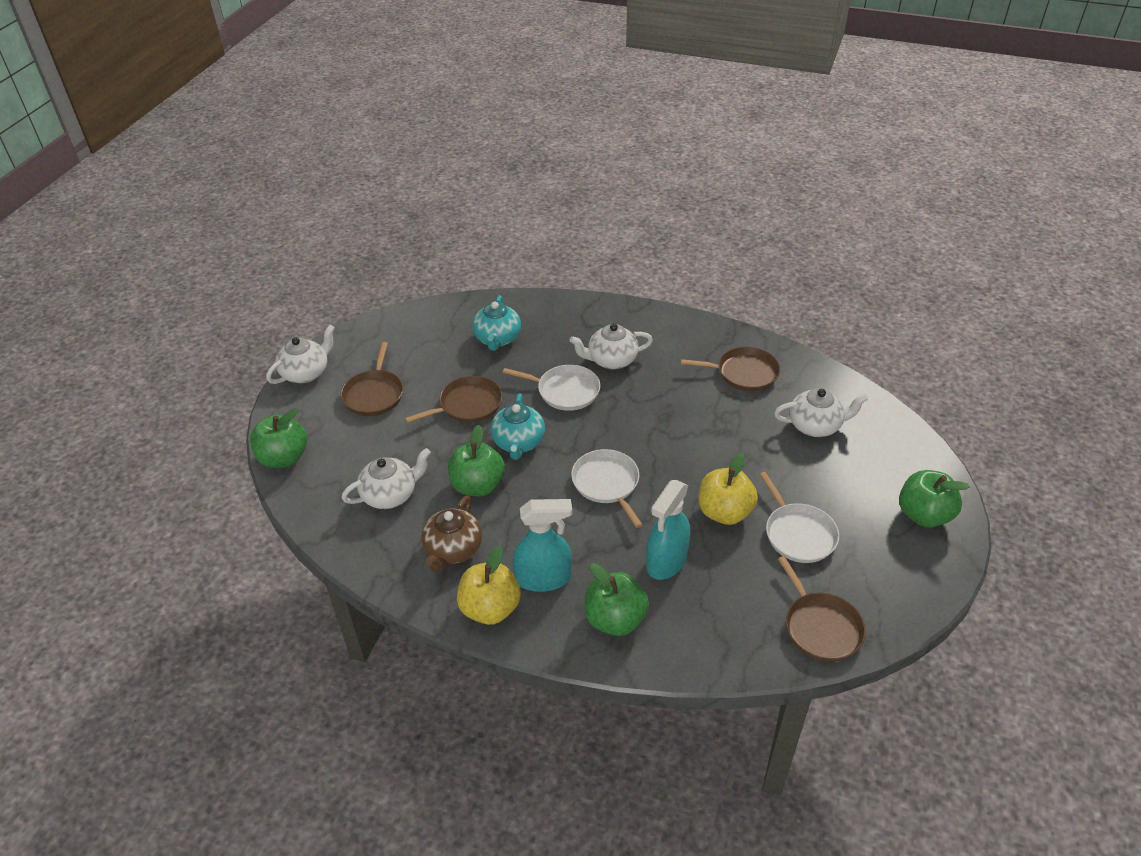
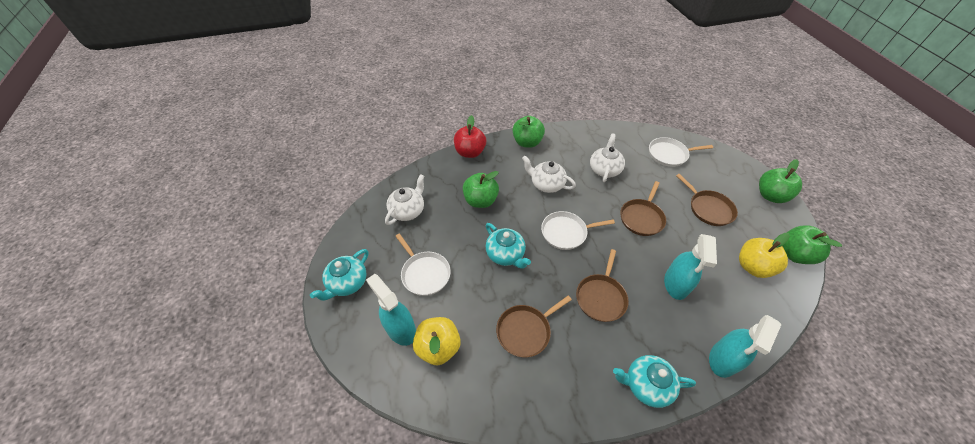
brown teapot: [421,495,482,572] = 1 -> none = 0
red apple: none = 0 -> [454,115,486,158] = 1
turquoise spray bottle: [513,499,572,592] [646,480,691,580] = 2 -> [366,274,416,346] [664,234,717,300] [709,315,782,378] = 3
turquoise teapot: [472,295,521,351] [491,393,545,460] = 2 -> [310,249,369,301] [486,223,531,269] [613,355,696,408] = 3
white teapot: [266,325,335,384] [342,448,431,509] [569,323,653,369] [774,388,868,437] = 4 -> [385,174,424,225] [522,156,576,193] [590,133,625,182] = 3

